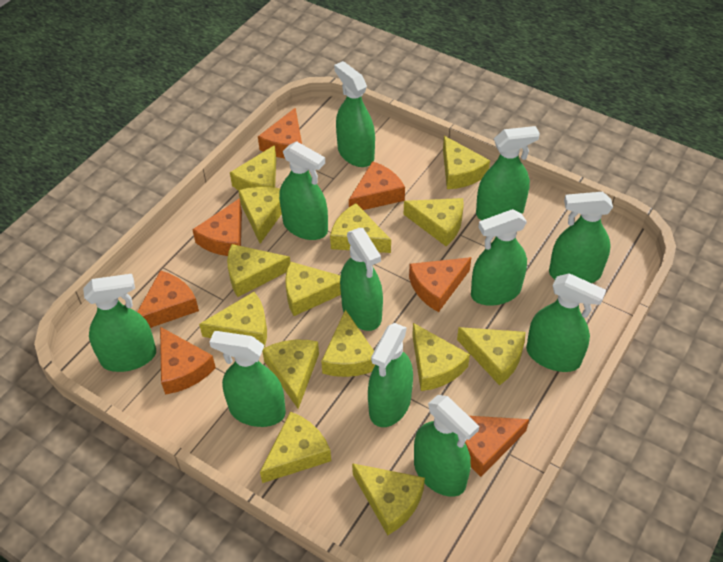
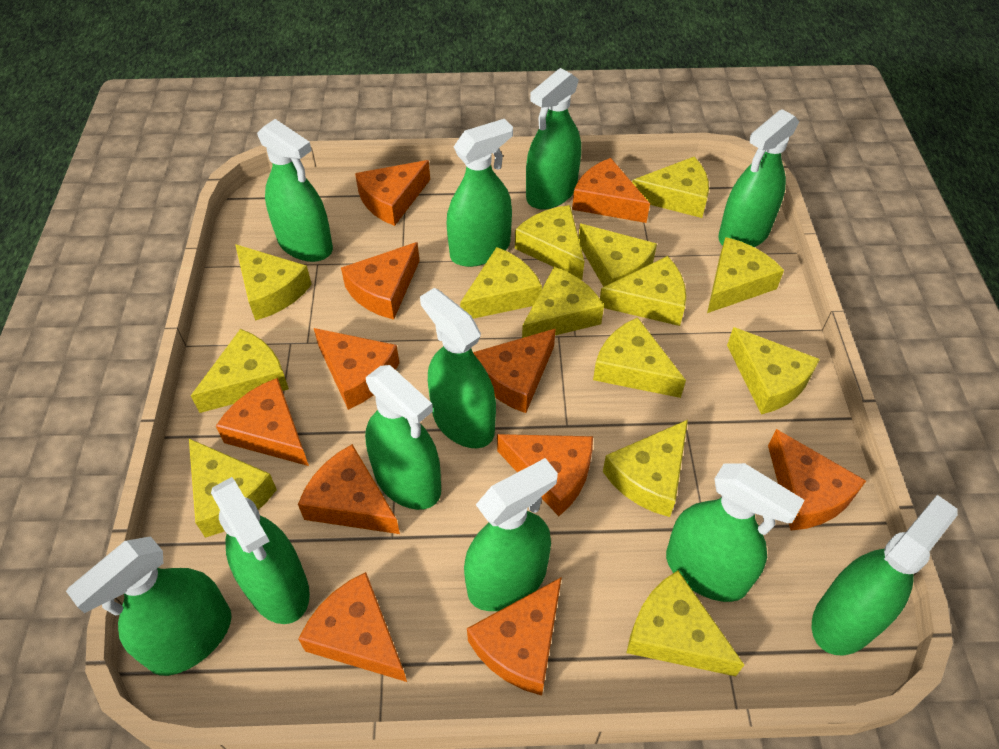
orange cheese: [137,270,199,328] [160,327,216,395] [192,198,242,256] [258,107,302,158] [349,161,405,210] [409,257,472,312] [465,416,529,477] = 7 -> [216,378,309,466] [298,444,400,534] [298,572,407,682] [314,328,399,410] [341,242,420,320] [355,160,430,226] [467,577,562,695] [473,328,556,413] [497,434,593,516] [572,158,650,223] [768,429,866,531] = 11

